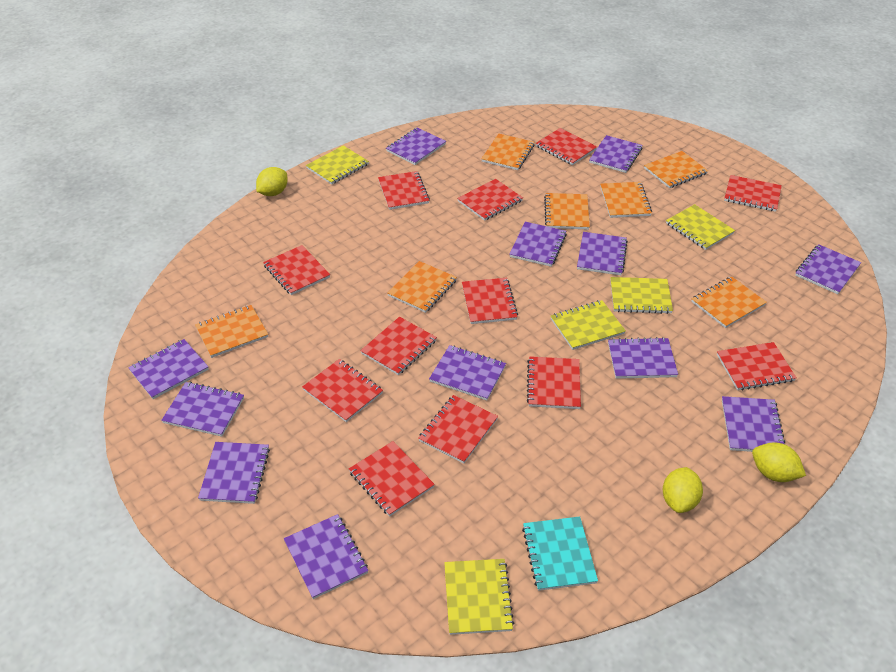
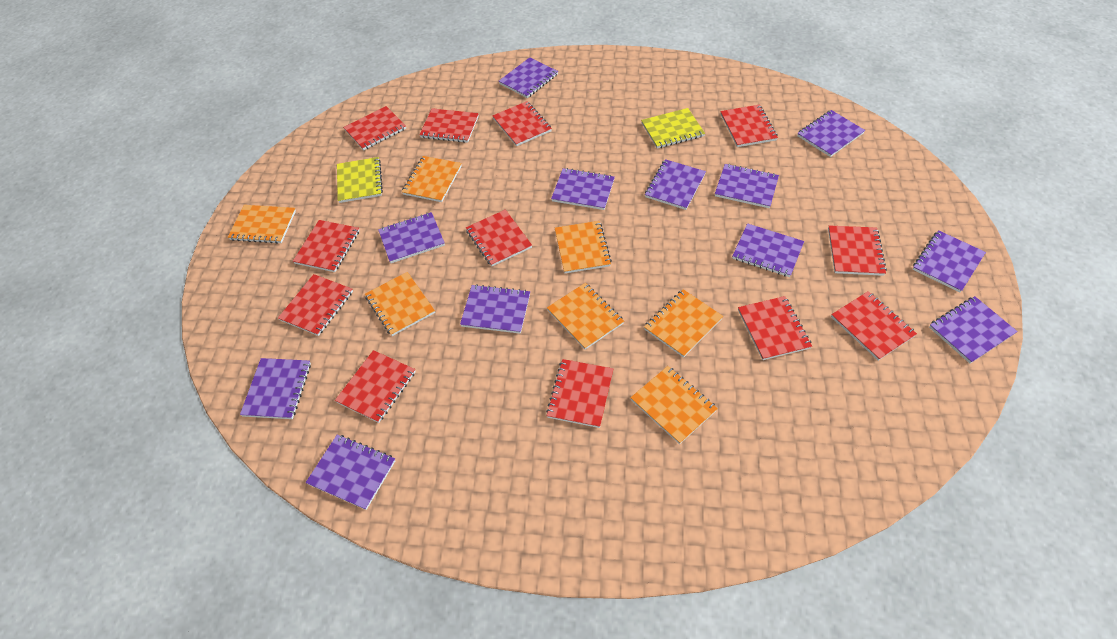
turquoise notebook: [522,516,598,591] = 1 -> none = 0
yellow lemon: [256,167,288,196] [663,467,703,513] [752,442,806,482] = 3 -> none = 0
yellow notebook: [306,145,369,185] [444,559,514,635] [551,300,626,350] [610,277,673,314] [666,204,735,250] = 5 -> [337,157,383,203] [641,108,705,149] = 2

